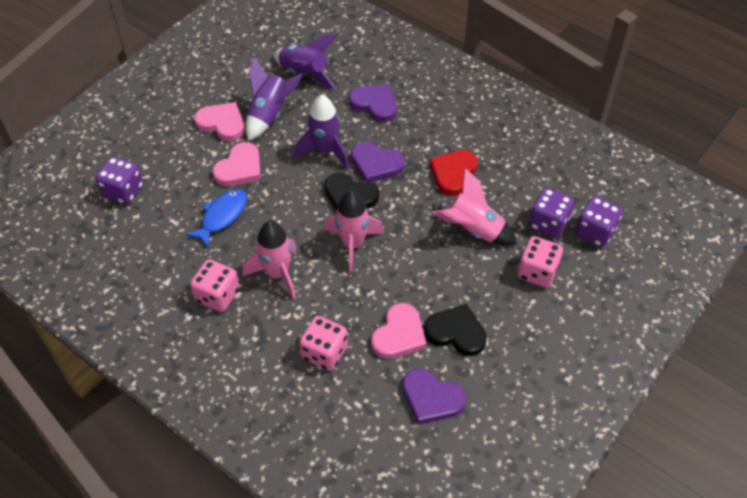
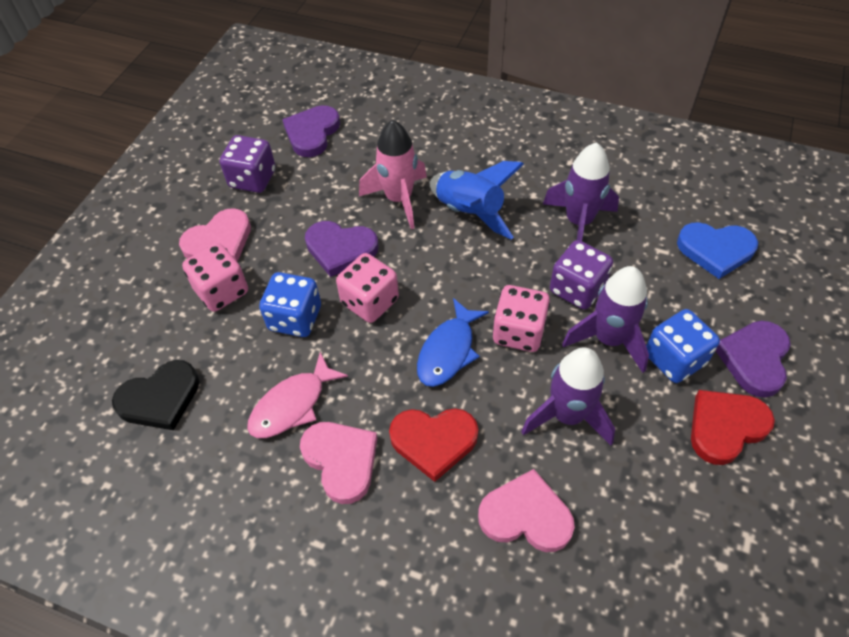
black heart: [324,173,379,212] [424,304,487,356] = 2 -> [112,360,199,430] = 1
blue dice: none = 0 -> [259,272,321,337] [646,309,720,383] = 2
blue heart: none = 0 -> [677,222,758,279] = 1
blue rocket: none = 0 -> [430,161,524,240] = 1
pink fish: none = 0 -> [247,352,348,438] = 1
pink rocket: [243,221,297,300] [324,191,384,273] [432,168,517,246] = 3 -> [359,119,427,229] = 1
purple dice: [95,157,143,205] [529,188,574,238] [575,196,623,247] = 3 -> [220,135,276,193] [550,240,613,310] = 2
red heart: [429,150,478,196] = 1 -> [389,408,478,482] [691,390,775,465] = 2

